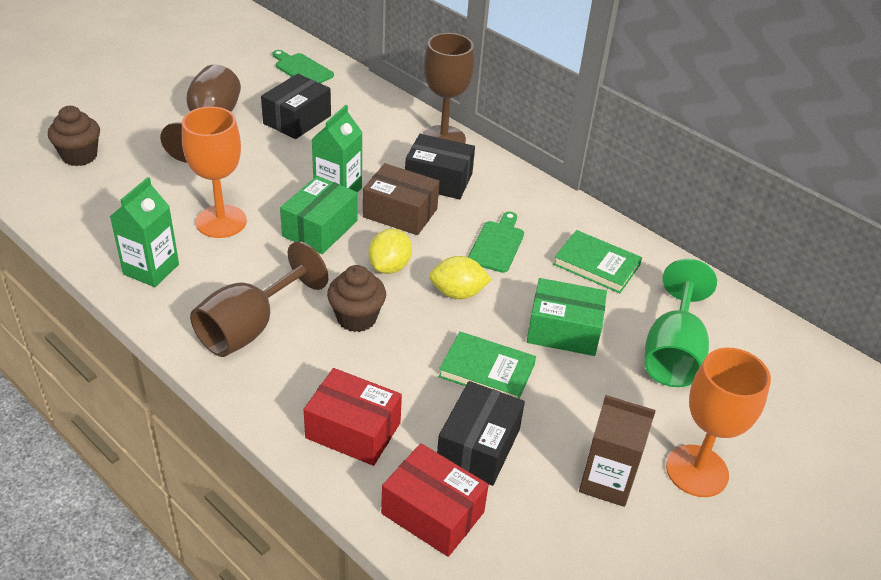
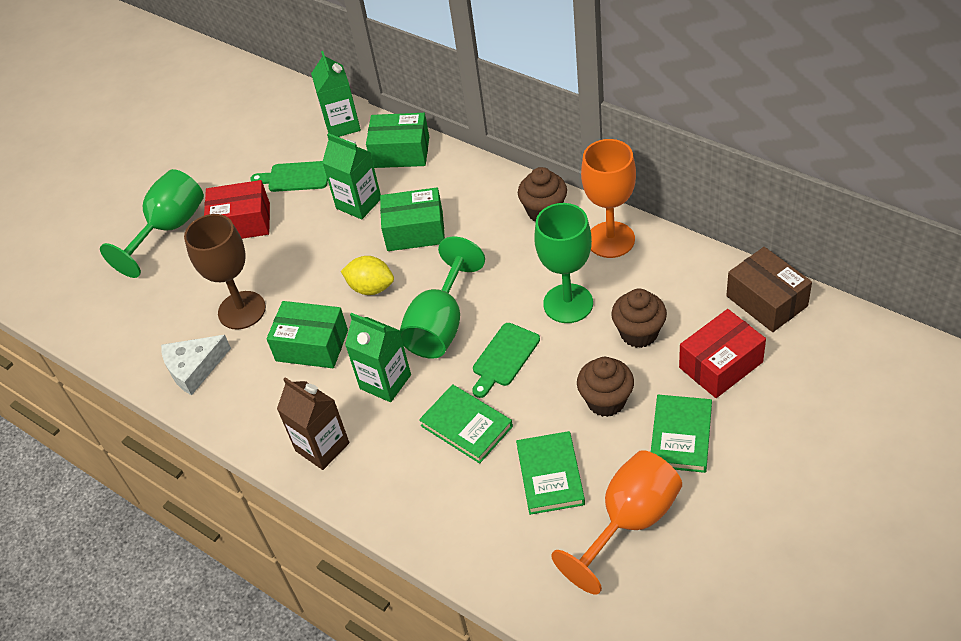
black box: [261,74,331,139] [405,134,475,199] [437,381,525,486] = 3 -> none = 0
brown cupcake: [48,106,100,166] [327,265,386,332] = 2 -> [518,167,567,221] [577,357,634,417] [611,288,667,348] = 3
brown goblet: [160,64,241,163] [190,241,328,357] [423,33,474,143] = 3 -> [184,214,266,330] = 1
green book: [438,331,536,399] [553,230,642,293] = 2 -> [419,384,513,464] [516,431,585,515] [651,395,712,473] = 3
green box: [280,176,357,254] [527,278,607,356] = 2 -> [267,301,348,368] [366,113,429,168] [380,188,445,251] = 3
green carton: [110,177,179,287] [312,105,363,193] = 2 -> [311,51,361,137] [322,133,381,219] [345,313,411,402] = 3
green goblet: [645,259,717,387] = 1 -> [100,169,204,278] [400,237,485,359] [534,203,593,323] = 3
white cheese: none = 0 -> [161,335,231,395] = 1
yellow lemon: [368,229,412,274] [429,256,492,299] = 2 -> [341,256,394,295] = 1

